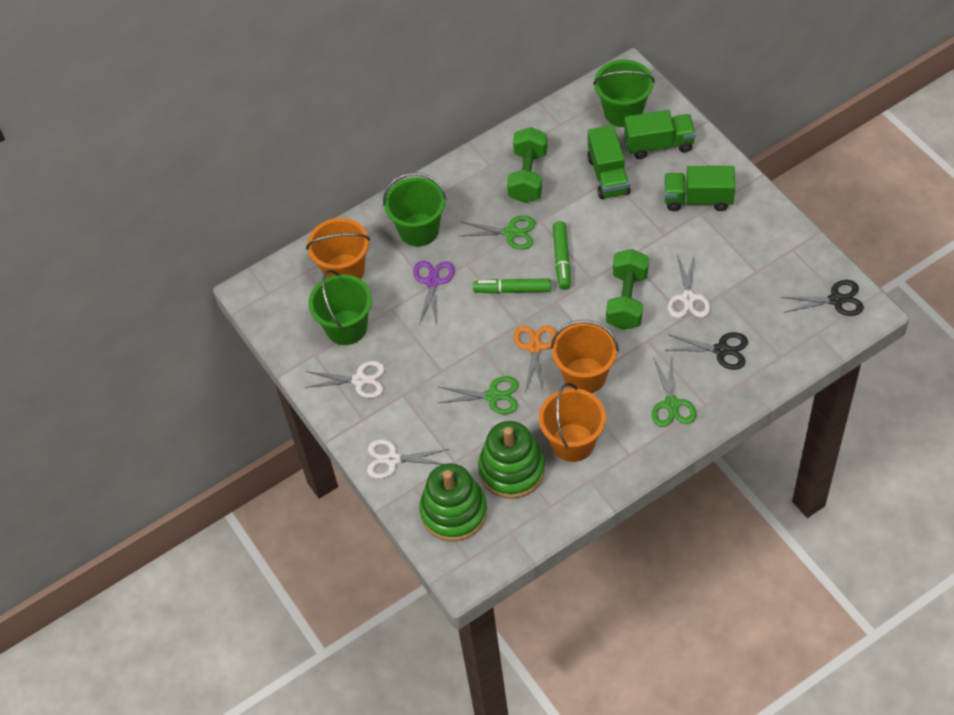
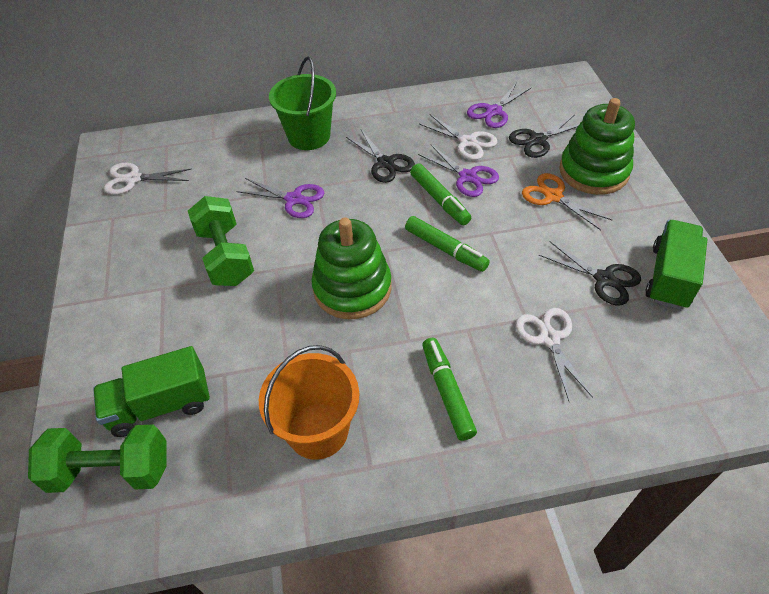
black scissors: [668,332,748,370] [781,280,864,316] = 2 -> [346,130,415,183] [509,115,579,158] [539,241,641,306] = 3
green bucket: [309,270,372,345] [383,173,447,247] [593,60,655,127] = 3 -> [269,56,336,150] = 1
green marker: [473,278,551,294] [553,221,571,290] = 2 -> [405,216,490,272] [410,163,471,225] [422,338,477,441] = 3
green scissors: [439,376,518,414] [460,216,536,250] [652,356,696,427] = 3 -> none = 0
green truck: [587,125,631,199] [624,110,696,159] [664,166,735,211] = 3 -> [93,346,210,437] [646,220,707,310] = 2
orange bucket: [306,218,370,279] [539,383,606,462] [551,320,619,393] = 3 -> [259,345,360,460] = 1
purple scissors: [413,261,455,326] = 1 -> [236,178,324,218] [418,145,499,197] [467,83,531,128] = 3

